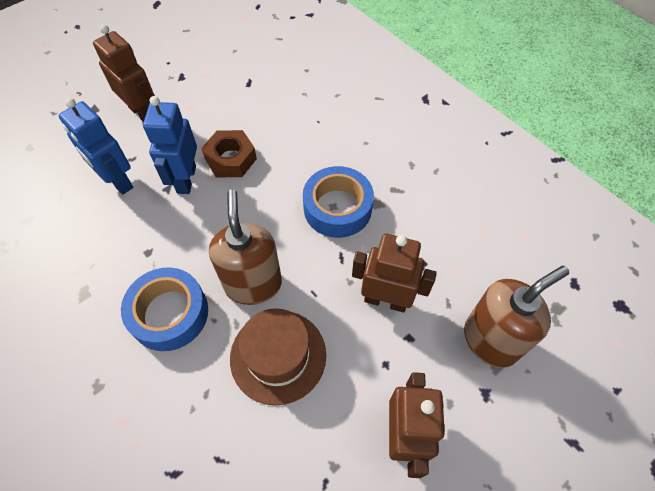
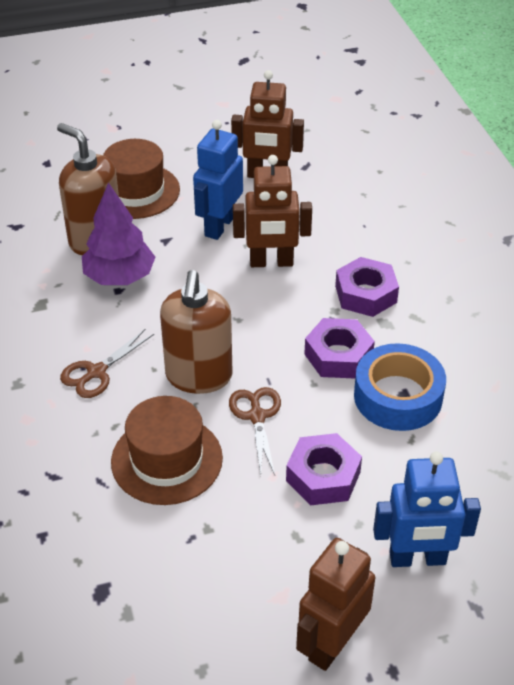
blue tape: [121,267,208,351] [303,166,374,238] = 2 -> [354,343,446,431] = 1
brown hat: [230,308,326,406] = 1 -> [103,139,180,219] [111,396,223,505] = 2
brown nut: [201,130,257,177] = 1 -> none = 0
brown scissors: none = 0 -> [60,329,154,398] [229,387,281,475] = 2
purple nut: none = 0 -> [286,433,362,505] [304,318,375,379] [335,257,399,317] = 3
purple tree: none = 0 -> [82,182,155,285] = 1

